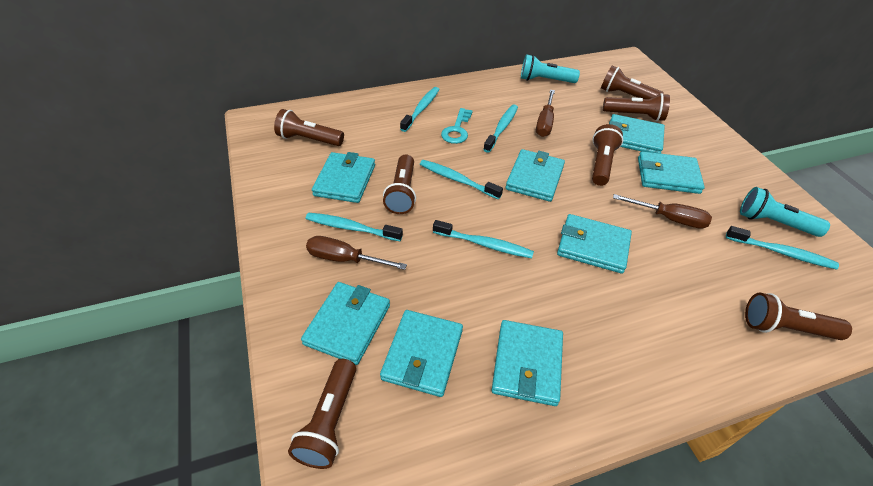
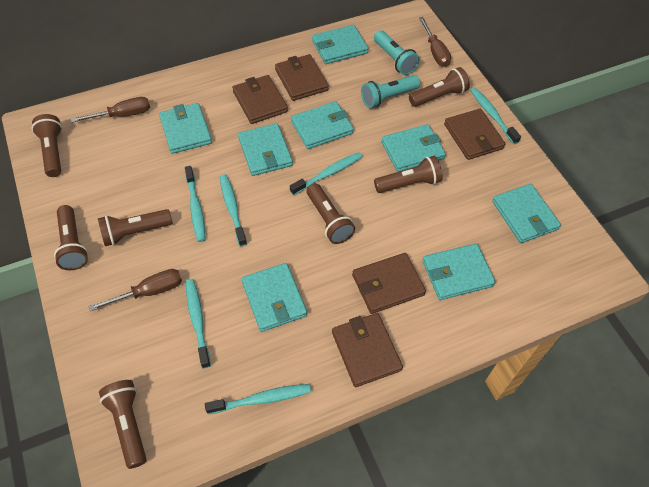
brown wallet: none = 0 -> [232,75,288,124] [275,54,329,101] [332,313,403,387] [352,253,426,314] [444,109,505,160] = 5
turquoise key: [441,108,473,144] = 1 -> none = 0

